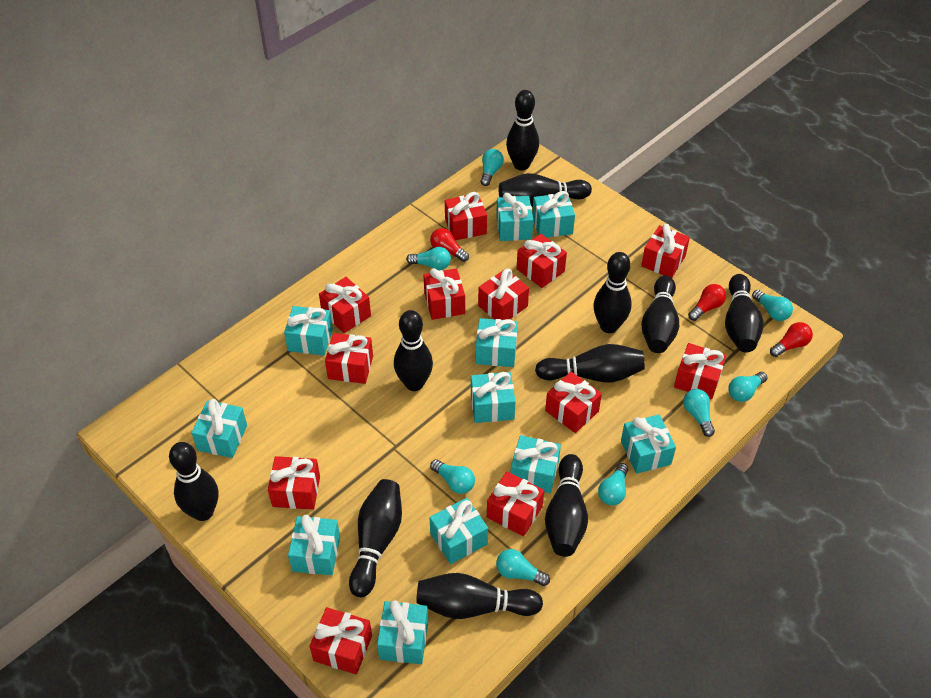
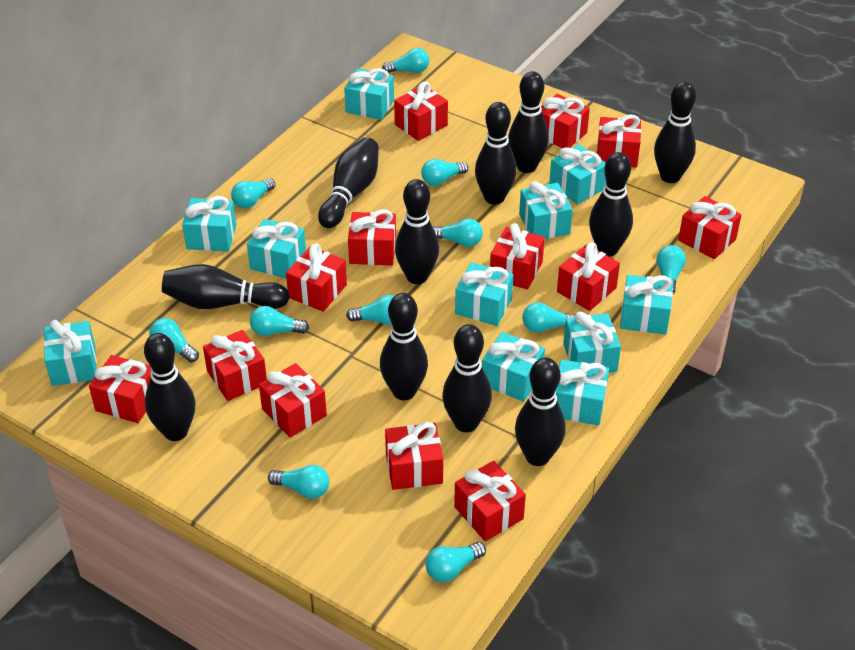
red gift: [268,456,320,510] [309,607,372,674] [319,277,371,333] [325,333,373,384] [424,268,465,320] [445,192,487,240] [478,269,529,320] [487,471,544,536] [517,234,567,288] [545,372,602,433] [641,224,690,278] [674,343,726,399] = 12 -> [89,355,151,423] [203,330,267,401] [259,363,327,438] [286,243,347,312] [348,209,396,266] [385,422,443,490] [394,82,448,141] [454,461,526,541] [490,223,545,290] [541,94,590,148] [557,243,620,311] [596,114,641,167] [678,196,741,259] = 13
red light bulb: [430,228,469,262] [688,284,726,321] [770,322,813,357] = 3 -> none = 0
turquoise light bulb: [406,247,451,270] [430,459,475,494] [480,149,504,186] [496,549,550,586] [598,463,628,505] [683,389,715,437] [728,372,768,402] [752,290,793,321] = 8 -> [149,318,199,363] [231,178,275,208] [250,306,309,336] [268,465,329,499] [346,295,394,325] [382,48,429,73] [421,159,469,186] [426,542,486,582] [433,219,483,247] [522,302,575,333] [657,245,686,294] = 11

